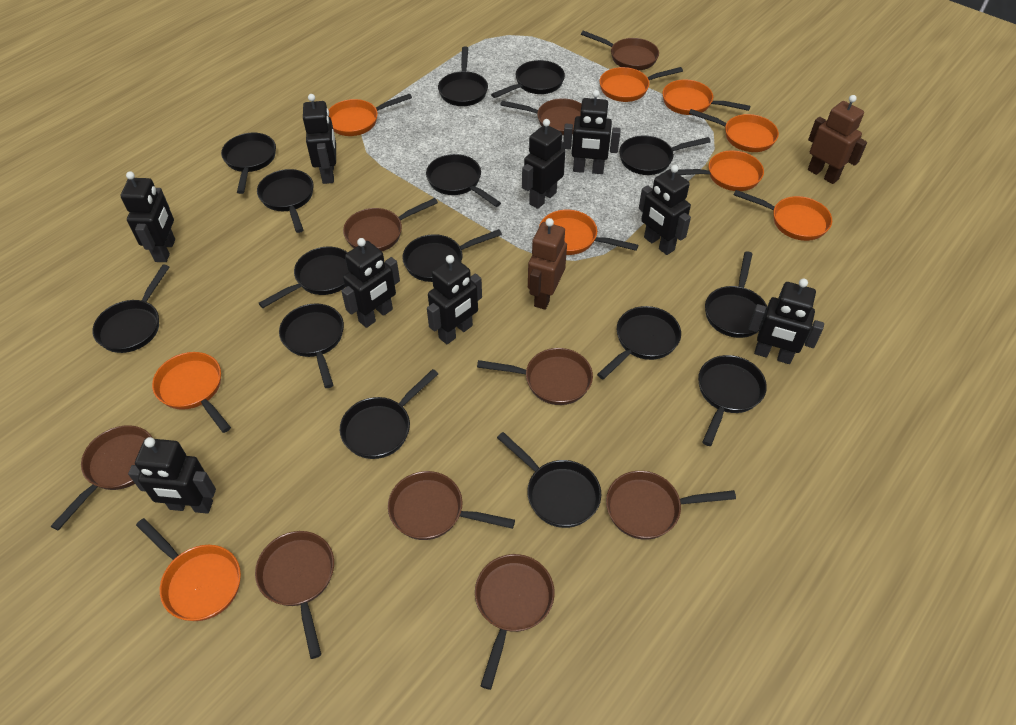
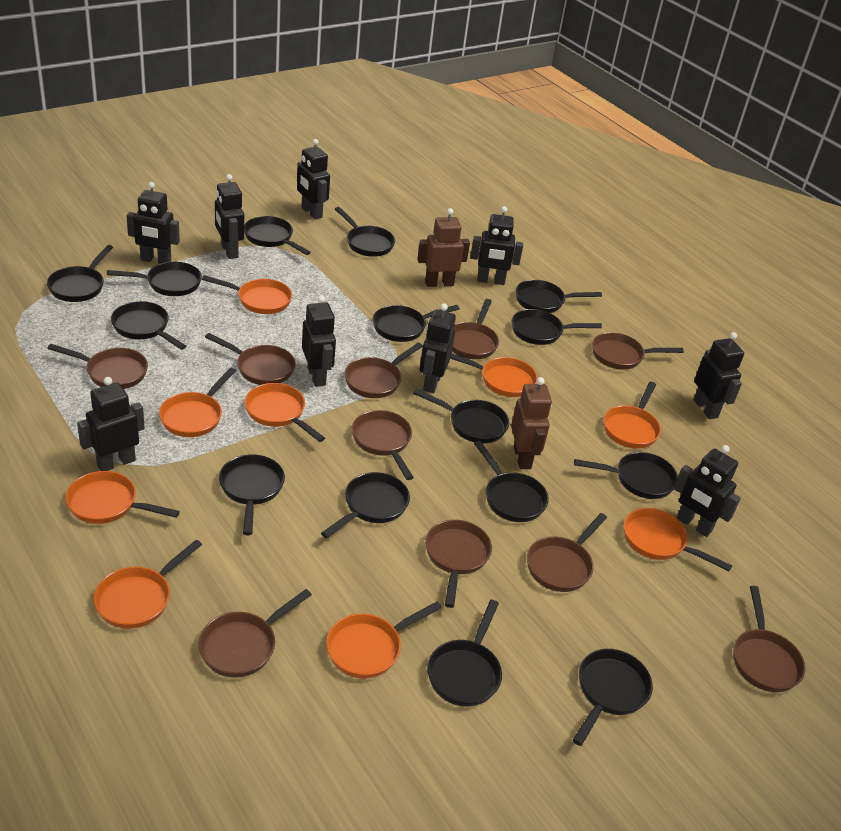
brown pan: [51,425,153,531] [255,531,334,659] [343,198,438,251] [388,471,515,540] [475,554,555,690] [477,348,593,405] [500,98,582,135] [581,30,659,70] [606,471,736,540] = 9 -> [47,344,148,389] [198,589,312,678] [205,333,296,385] [344,342,423,398] [352,410,414,480] [425,520,492,608] [452,299,499,359] [527,513,607,592] [592,332,684,370] [734,586,806,692] = 10

